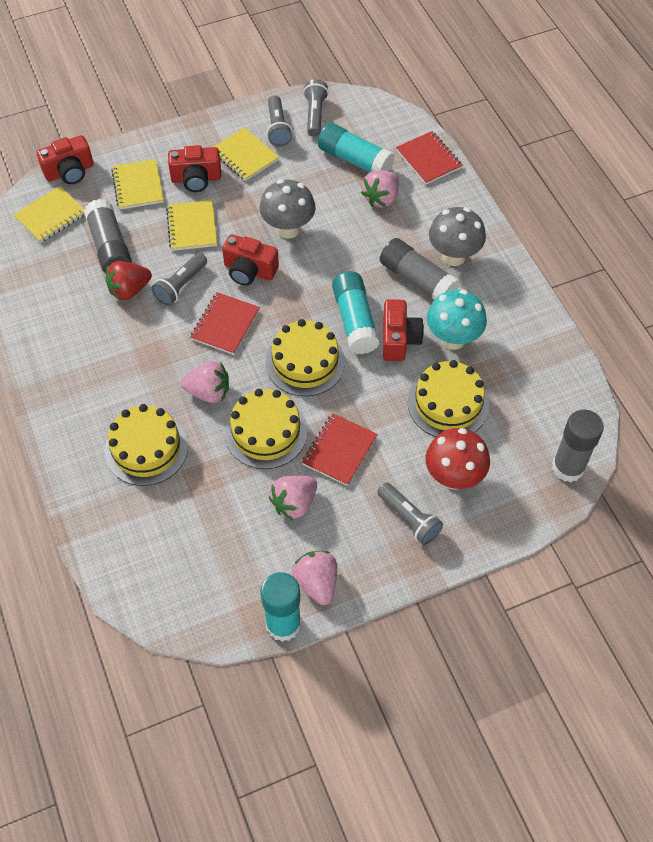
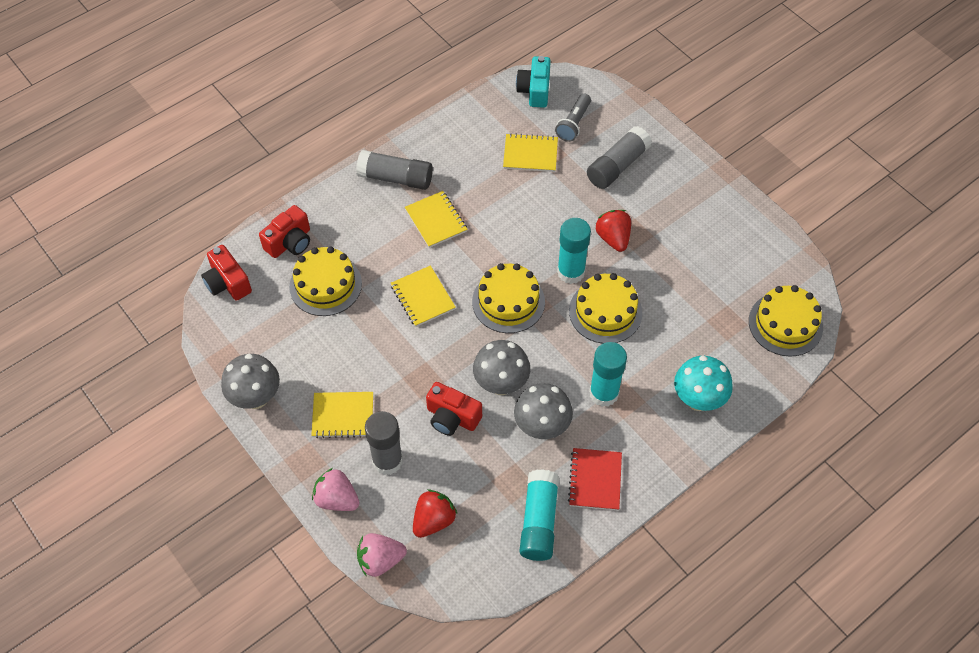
grey flashlight: [152,253,207,306] [267,96,292,147] [303,79,329,137] [377,482,443,545] = 4 -> [555,94,591,142] = 1
grey mushroom: [259,179,316,239] [429,207,486,266] = 2 -> [221,354,280,409] [473,340,530,395] [514,383,573,439] = 3
pink strawberry: [181,361,229,403] [269,475,317,521] [292,551,337,605] [361,170,399,208] = 4 -> [312,468,360,511] [357,533,407,577] = 2
red camera: [36,135,94,184] [168,145,221,192] [222,234,279,286] [383,299,424,361] = 4 -> [201,245,252,301] [259,205,310,258] [426,382,482,436] = 3
red mushroom: [426,428,490,490] = 1 -> none = 0
red notebook: [190,292,260,355] [302,413,378,486] [396,131,463,184] = 3 -> [568,448,622,510] = 1
red strawberry: [106,261,152,300] = 1 -> [413,490,457,538] [596,210,631,252] = 2
turquoise camera: none = 0 -> [516,56,551,108] = 1

